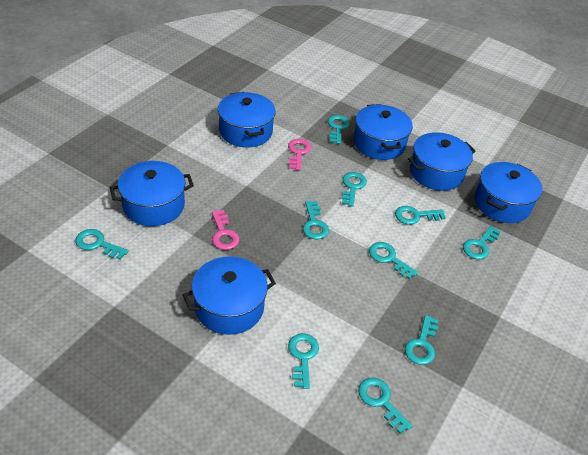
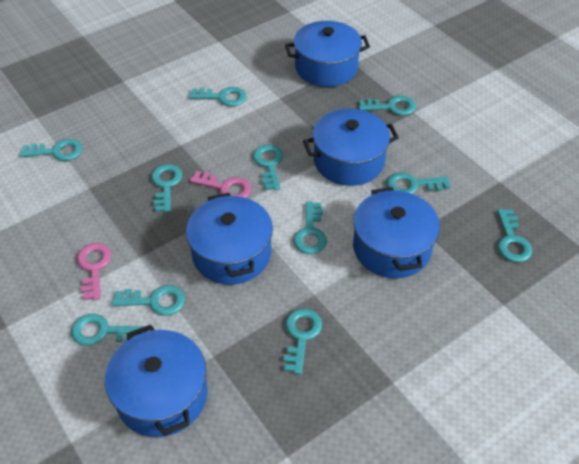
blue pot: [110,161,194,226] [183,256,276,335] [218,92,276,148] [354,104,413,160] [408,132,475,191] [474,162,543,223] = 6 -> [105,325,208,437] [186,193,273,285] [285,21,370,87] [303,109,399,186] [353,187,440,278] = 5
turquoise key: [75,229,129,260] [288,333,319,389] [303,201,329,239] [328,115,350,144] [341,172,367,207] [358,377,412,434] [369,242,418,280] [395,206,446,225] [405,315,439,365] [463,226,501,260] = 10 -> [20,139,83,161] [71,314,145,346] [112,285,185,316] [151,164,182,212] [190,87,246,106] [253,145,283,190] [284,308,322,375] [294,202,327,254] [359,95,416,115] [387,172,450,194] [497,209,532,262] = 11

